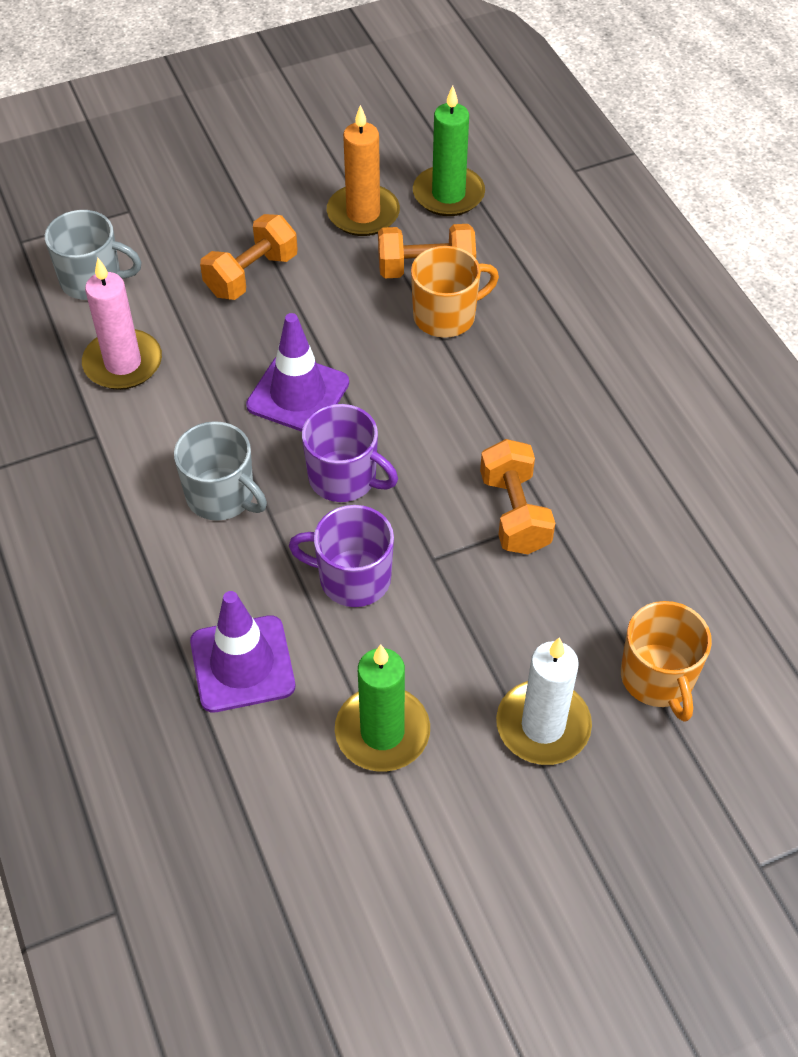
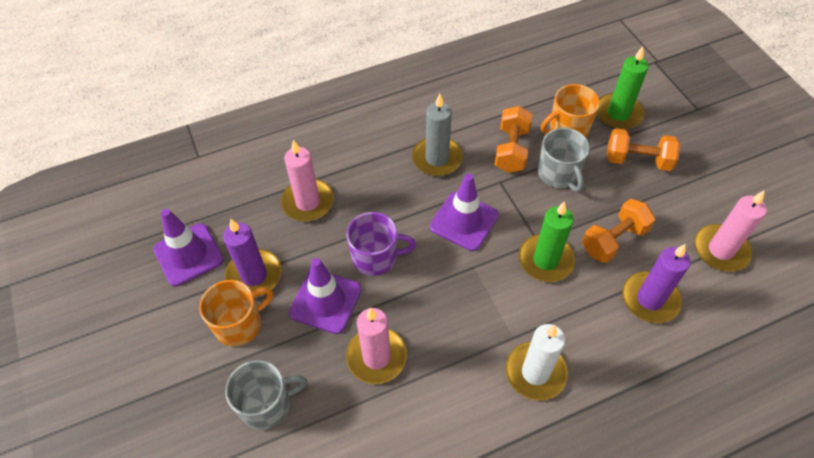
grey candle: none = 0 -> [412,94,463,176] = 1
orange candle: [327,105,400,236] = 1 -> none = 0
pink candle: [82,258,162,390] = 1 -> [281,140,334,221] [346,308,407,384] [694,190,767,272] = 3
purple candle: none = 0 -> [223,219,282,298] [622,244,690,323] = 2
purple mug: [289,505,394,607] [302,404,398,502] = 2 -> [346,212,416,276] = 1
purple traffic cone: [190,591,295,712] [246,313,349,432] = 2 -> [153,209,224,287] [289,258,362,334] [430,173,499,251] = 3

